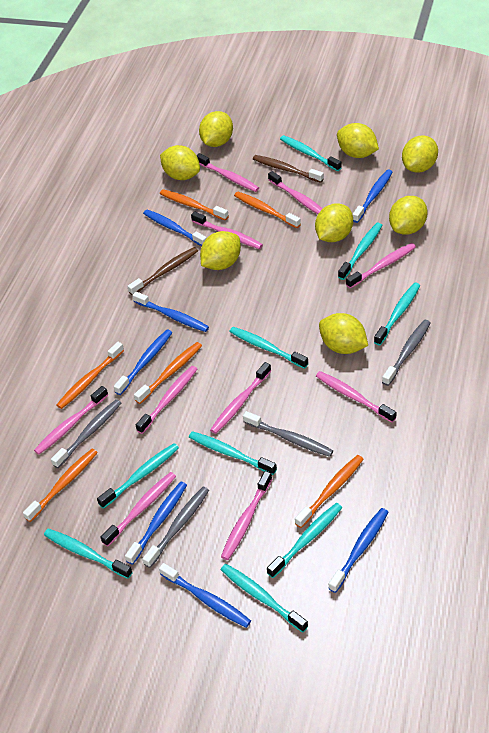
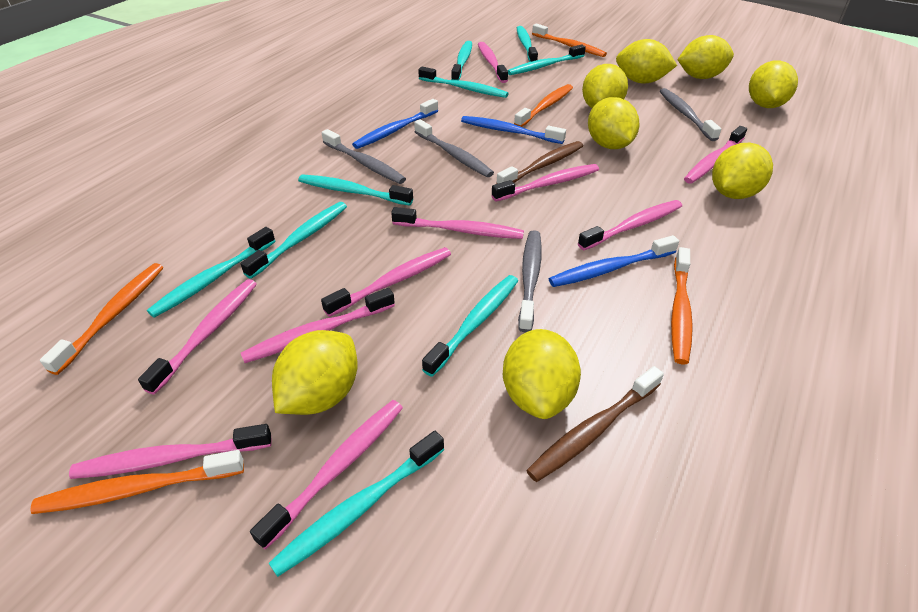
blue toothbrush: [114,330,172,395] [125,481,187,565] [132,291,209,332] [143,209,207,246] [159,563,251,628] [328,508,388,593] [352,169,392,223] = 7 -> [352,99,438,149] [461,116,566,144] [549,235,679,287] = 3
orange toothbrush: [23,449,98,522] [57,342,124,409] [134,342,202,404] [160,189,229,220] [234,192,301,228] [295,455,364,528] = 6 -> [31,450,244,514] [40,263,163,375] [514,84,573,127] [532,24,607,57] [671,247,693,365] = 5

